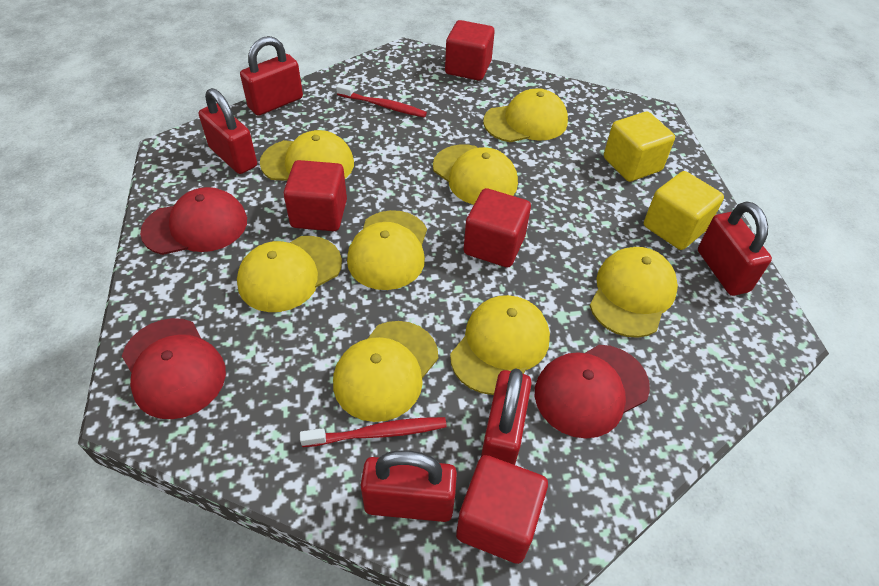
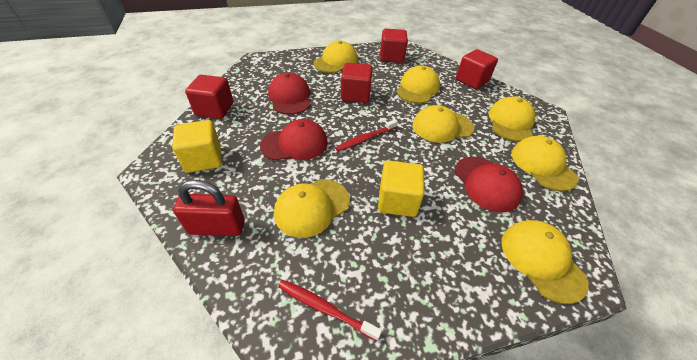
red padlock: [199,88,257,174] [240,36,303,116] [361,450,457,522] [481,368,532,465] [698,201,772,296] = 5 -> [173,180,245,236] = 1
yellow cap: [237,236,342,312] [260,130,354,181] [333,321,438,422] [347,210,427,290] [433,144,518,205] [450,295,550,395] [483,88,568,142] [590,247,678,338] = 8 -> [274,179,350,238] [314,41,358,73] [396,65,440,104] [412,105,474,143] [488,97,535,142] [502,220,589,304] [511,136,578,191] = 7

